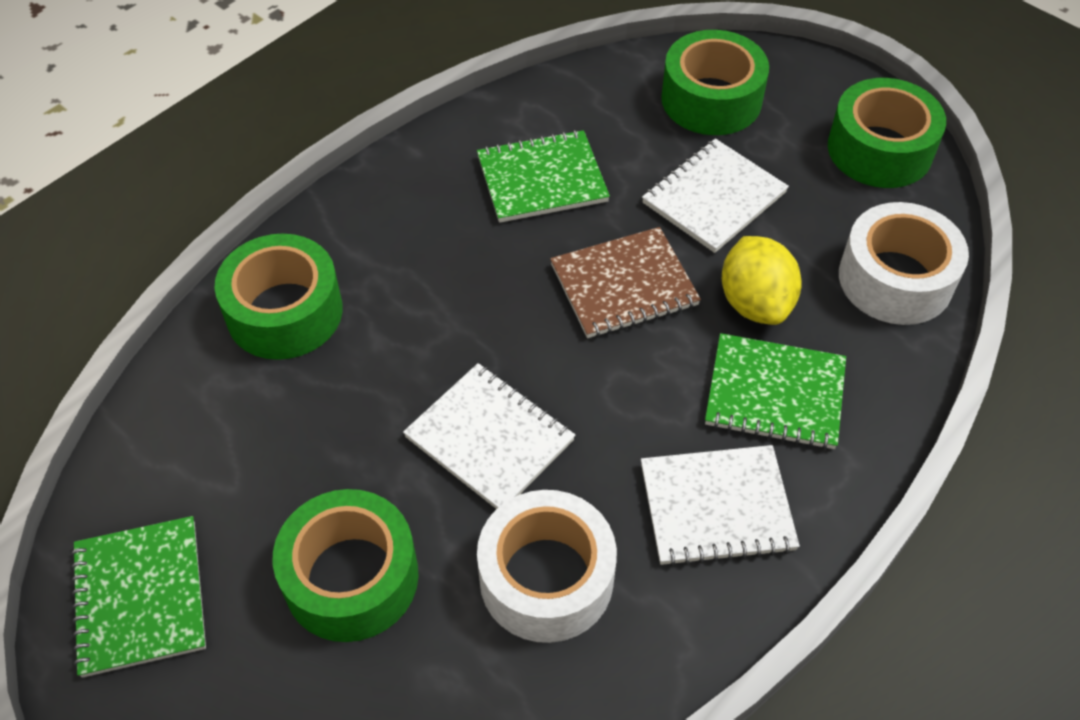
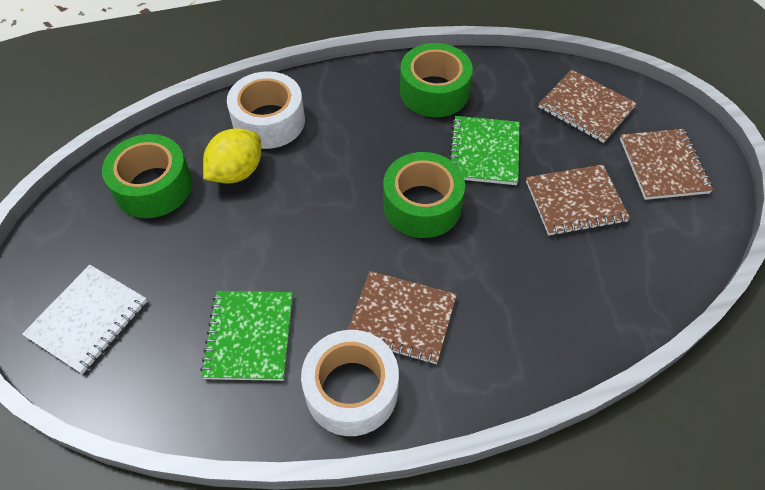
brown notebook: [550,227,701,338] = 1 -> [348,271,457,364] [526,164,630,236] [539,70,637,143] [620,129,713,200] = 4
green notebook: [71,516,206,678] [477,130,610,223] [705,333,846,450] = 3 -> [200,291,293,381] [449,116,520,185] = 2
green tape: [215,234,343,360] [273,489,419,642] [661,30,769,135] [828,78,946,188] = 4 -> [102,134,192,218] [383,152,465,238] [400,43,473,117] = 3
white notebook: [403,363,575,509] [641,445,800,566] [642,139,789,253] = 3 -> [22,265,147,374] = 1

